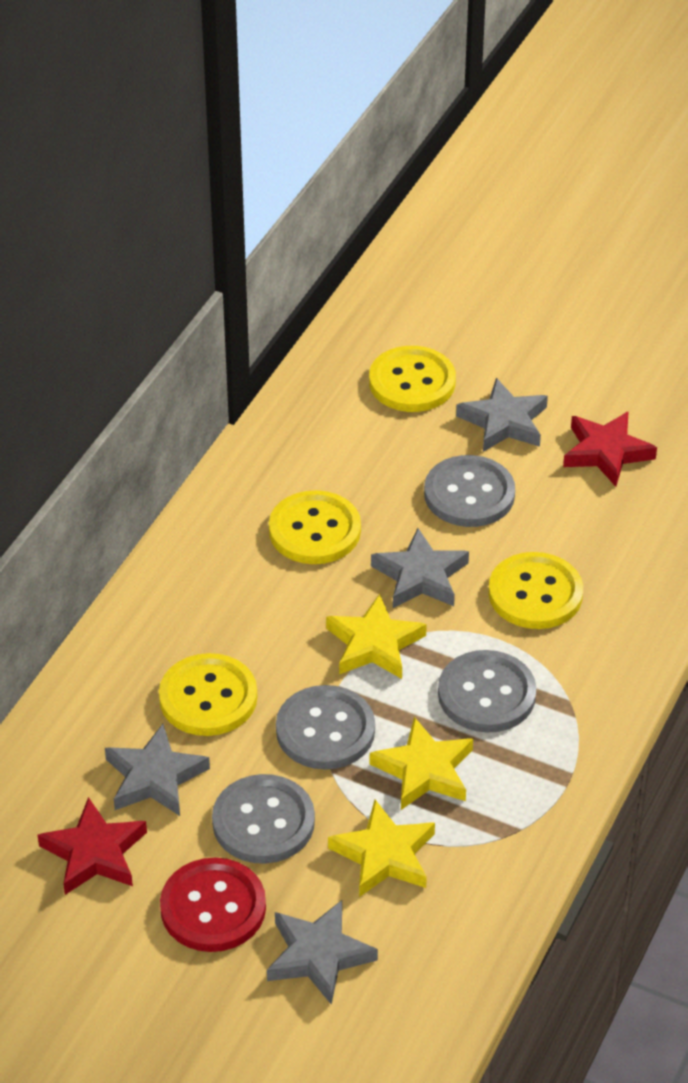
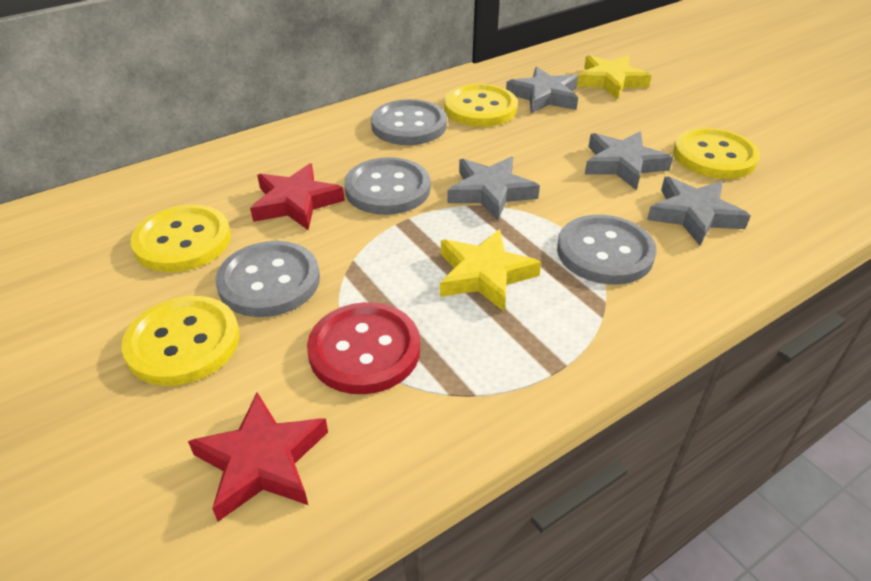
yellow star: [326,594,427,679] [328,800,435,897] [370,717,473,810] = 3 -> [440,229,541,312] [577,55,652,99] = 2

